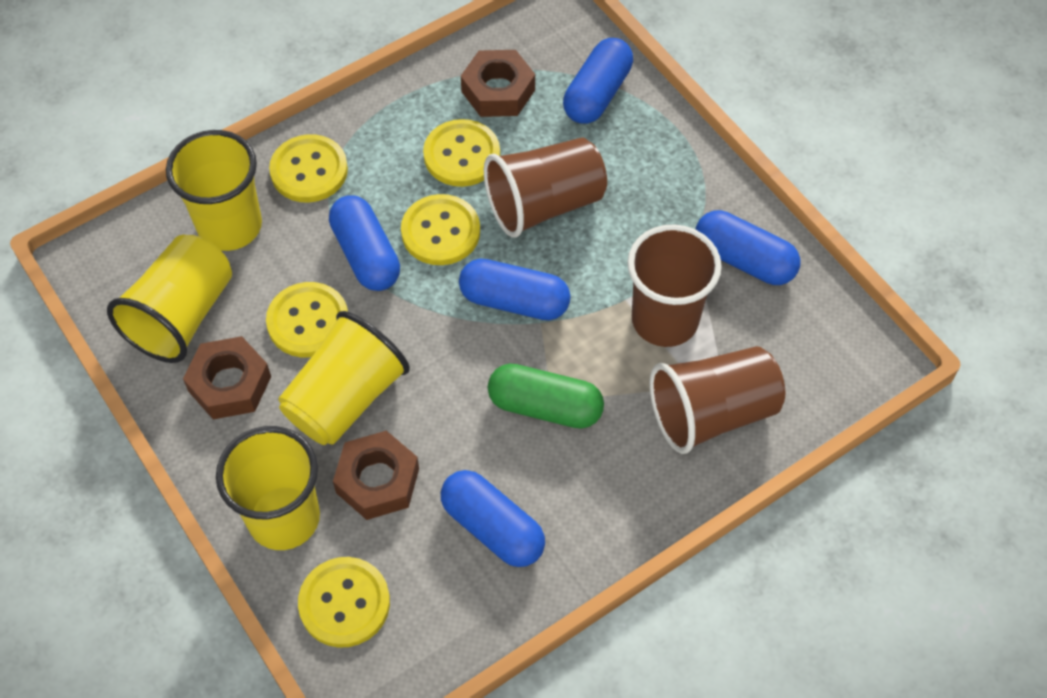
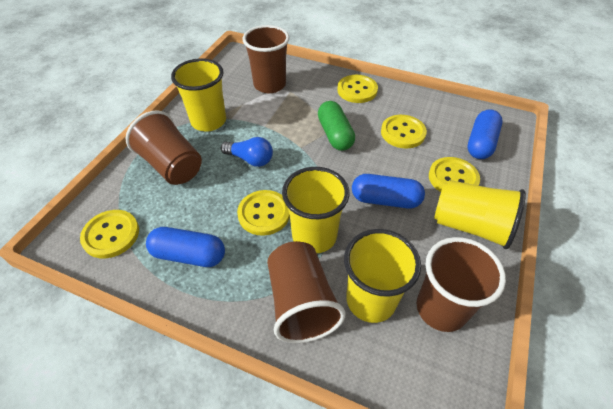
blue capsule: [329,195,400,291] [441,470,545,567] [459,259,571,320] [563,38,633,124] [695,210,800,285] = 5 -> [146,227,225,267] [352,174,425,208] [467,109,503,159] = 3
blue light bulb: none = 0 -> [221,137,273,167] = 1
brown cup: [484,137,607,238] [627,224,722,347] [650,346,785,454] = 3 -> [125,110,202,185] [243,25,289,93] [267,241,346,343] [417,237,506,332] = 4
brown nut: [183,336,271,419] [333,431,419,520] [461,50,535,117] = 3 -> none = 0

